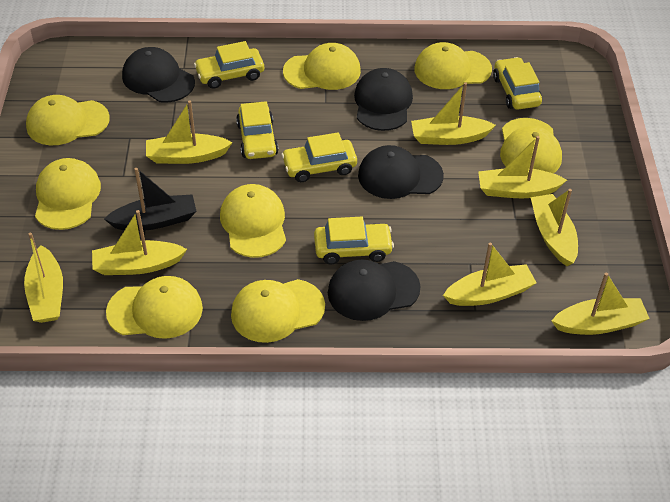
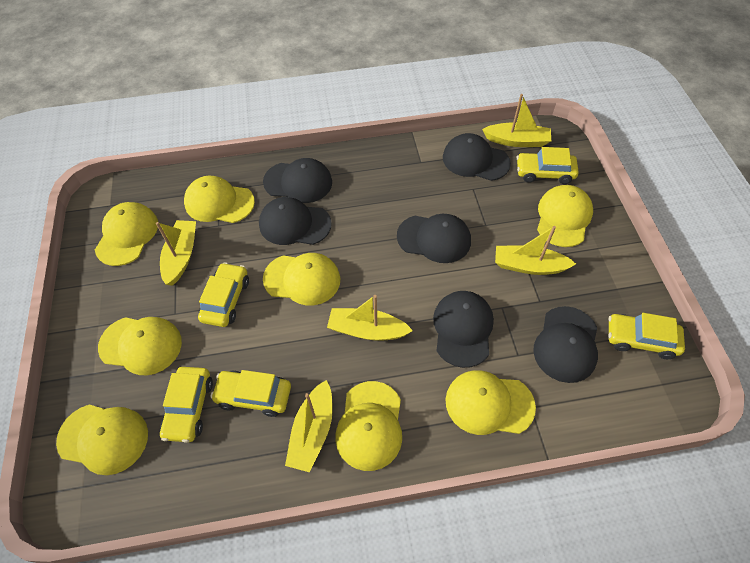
black boat: [104,168,197,231] = 1 -> none = 0
black cap: [122,47,195,103] [328,259,421,321] [354,68,413,131] [358,145,444,199] = 4 -> [259,197,332,245] [263,158,332,203] [397,214,471,263] [433,291,494,368] [443,133,511,181] [533,306,598,383] = 6
yellow boat: [24,233,63,323] [92,210,187,275] [146,101,233,164] [411,82,496,145] [443,243,537,306] [478,136,567,198] [531,189,578,267] [552,273,650,335] = 8 -> [156,220,196,286] [285,380,333,472] [327,295,413,341] [482,94,551,147] [495,226,576,275] = 5

